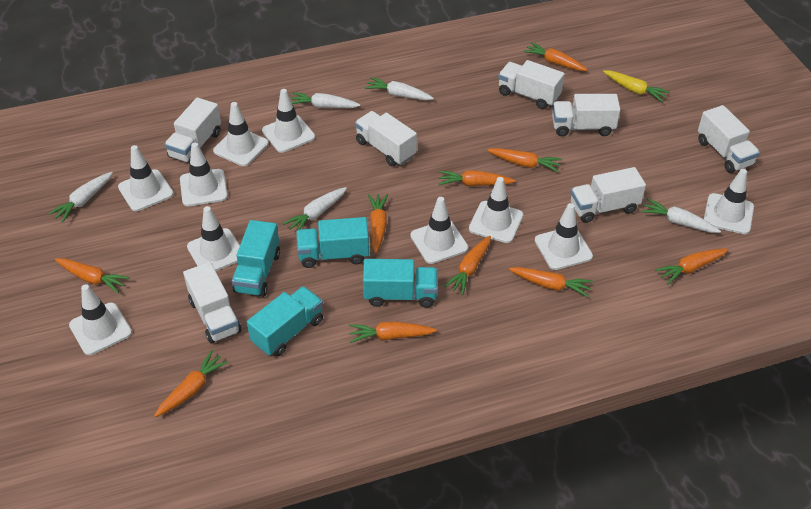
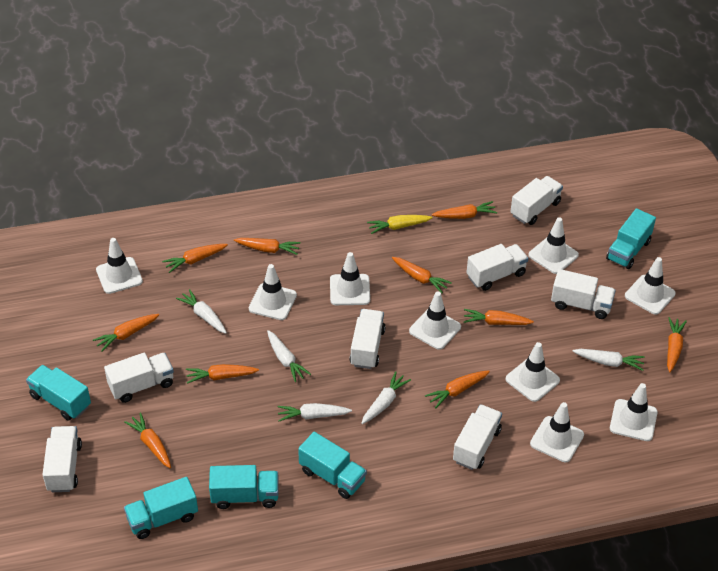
turquoise truck: [232,220,280,297] [247,286,323,356] [296,217,369,268] [363,259,437,308] = 4 -> [26,365,91,421] [124,477,198,539] [209,465,278,509] [298,432,367,499] [606,208,656,269] = 5
white traffic cone: [69,284,132,355] [118,145,174,211] [180,143,228,206] [187,206,240,271] [213,102,269,166] [262,89,315,153] [410,197,468,264] [469,177,523,243] [535,203,593,270] [704,169,754,234] = 10 -> [96,238,143,294] [249,264,297,320] [330,252,370,305] [409,291,461,350] [505,342,560,402] [528,217,579,274] [530,402,584,462] [610,383,658,441] [625,257,676,315] = 9

